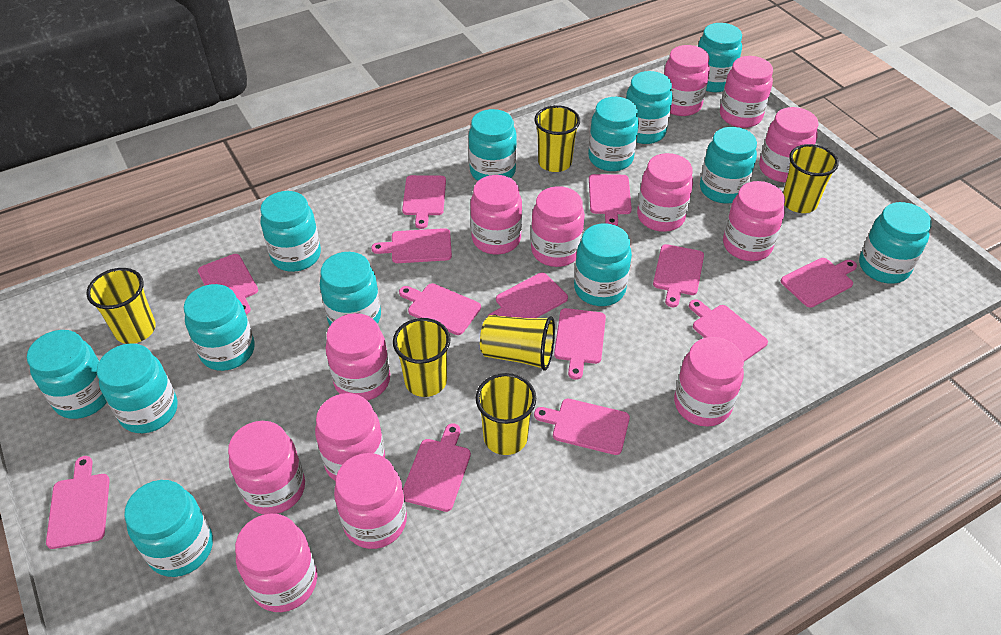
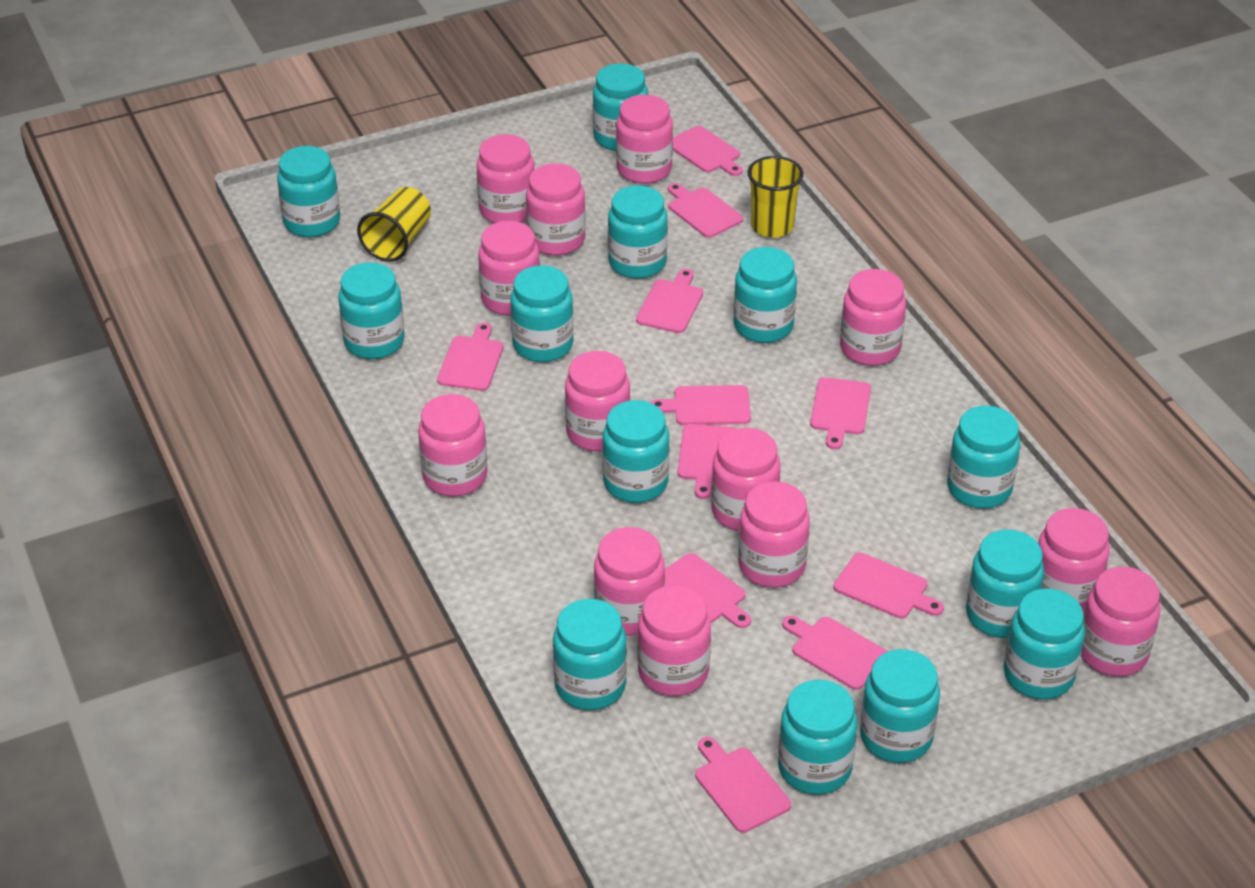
pink cutting board: [46,456,110,549] [198,254,258,315] [371,228,452,263] [399,283,481,335] [402,175,446,229] [403,423,471,512] [487,273,568,318] [534,399,630,455] [554,308,606,380] [589,174,632,226] [653,244,704,307] [689,299,768,362] [781,258,857,308] = 13 -> [437,323,504,391] [636,269,703,333] [650,385,751,425] [665,553,751,628] [668,183,743,238] [673,126,743,176] [678,424,735,499] [695,737,791,833] [782,616,888,690] [810,377,871,449] [833,553,944,619] = 11
yellow cup: [86,268,156,344] [393,318,450,397] [476,373,536,455] [480,315,555,371] [535,105,580,172] [783,144,839,213] = 6 -> [357,187,431,262] [747,156,804,238] = 2

